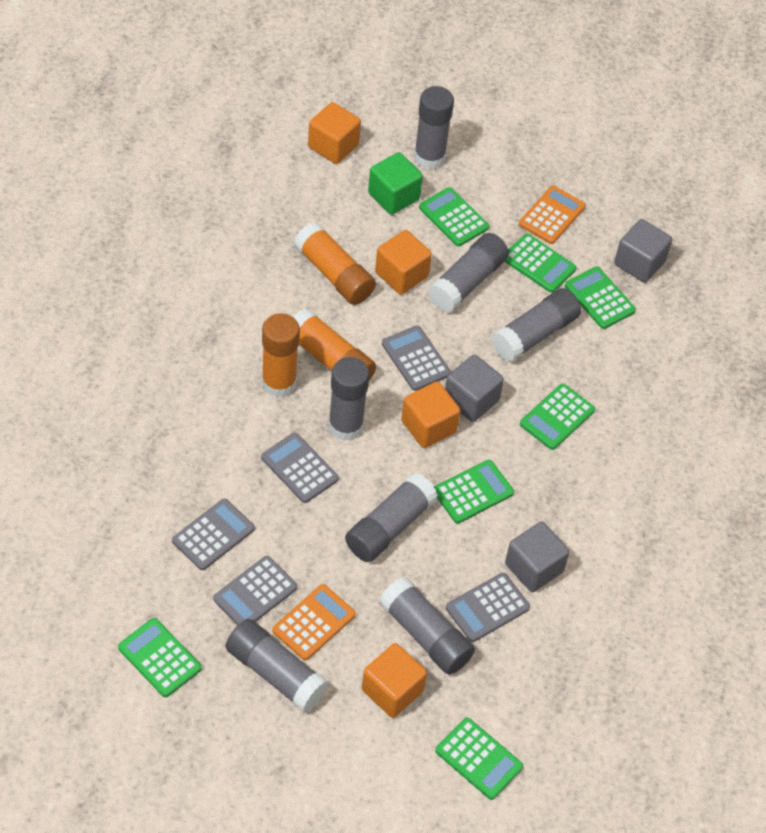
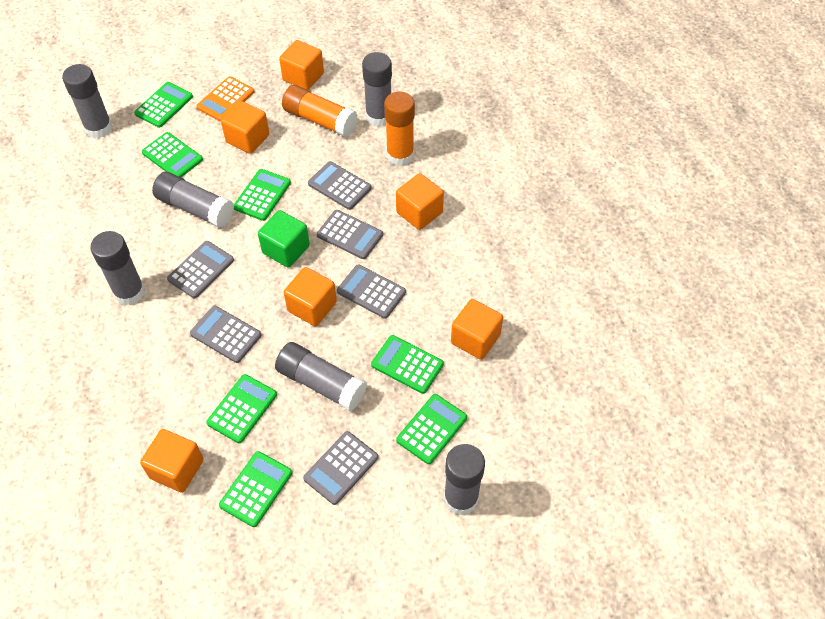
grey calculator: [172,499,255,570] [213,556,297,625] [261,433,339,503] [382,325,451,391] [446,573,530,642] = 5 -> [167,241,234,298] [190,306,261,363] [303,431,378,505] [308,161,372,210] [317,210,383,259] [337,264,406,319] = 6
grey cube: [445,354,504,422] [505,522,570,592] [614,219,672,283] = 3 -> none = 0
grey glue stick: [226,619,329,713] [328,357,369,441] [345,473,438,562] [379,577,475,675] [414,86,454,169] [428,233,509,312] [491,288,581,362] = 7 -> [62,64,113,138] [90,231,145,306] [152,172,234,227] [275,342,367,411] [362,52,392,127] [444,444,485,515] = 6
orange calculator: [272,584,356,660] [519,186,586,244] = 2 -> [196,76,255,122] = 1
orange cube: [308,102,361,164] [362,643,427,718] [375,230,432,295] [401,381,461,448] = 4 -> [140,429,204,493] [221,101,269,154] [279,40,324,90] [284,267,337,326] [396,173,444,230] [451,299,503,360] = 6
orange glue stick: [262,313,300,397] [293,308,376,381] [294,222,376,305] = 3 -> [282,85,358,137] [384,91,415,166] = 2

